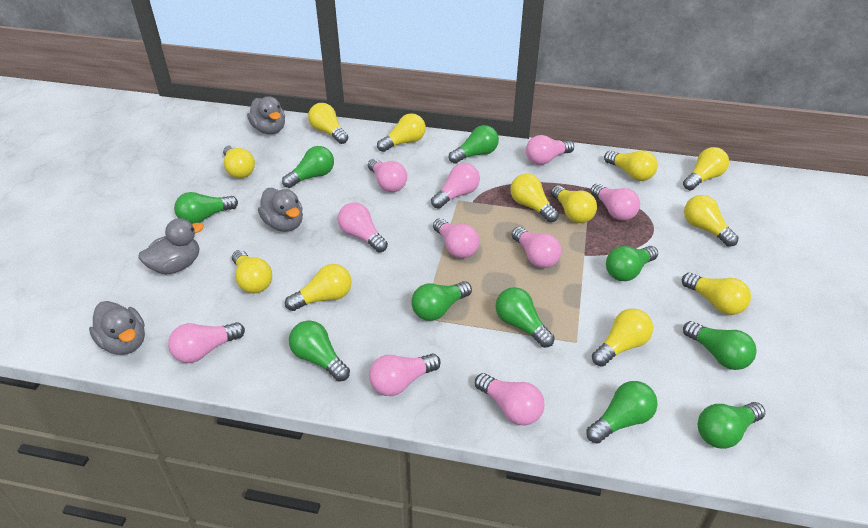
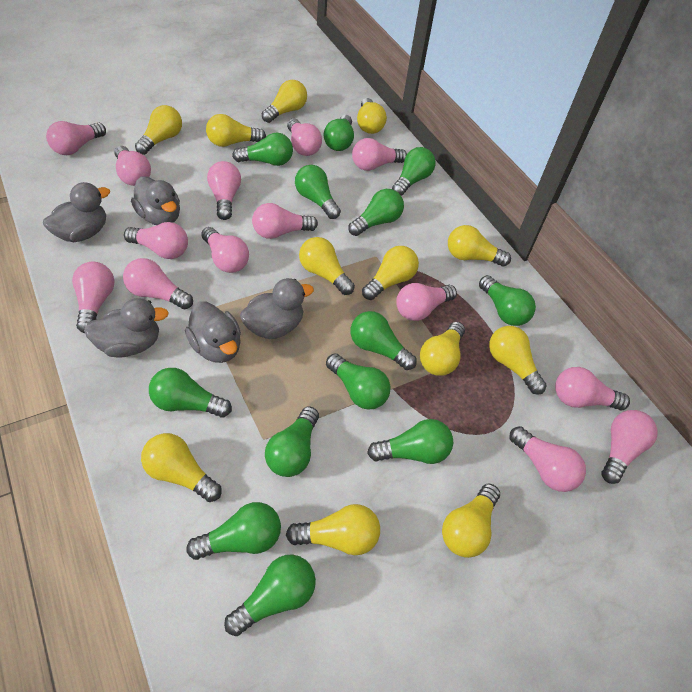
green light bulb: [174,192,238,224] [282,146,334,188] [289,321,350,382] [412,281,472,321] [449,125,499,164] [495,287,555,348] [586,381,658,444] [606,246,658,281] [683,321,757,370] [698,402,765,449] = 10 -> [149,368,232,418] [186,502,281,560] [224,555,316,636] [232,133,293,166] [265,406,319,477] [295,165,341,219] [324,115,354,151] [326,353,391,409] [348,189,404,236] [350,311,417,370] [367,419,453,464] [392,147,436,196] [479,275,536,326] = 13
grey duck: [89,301,145,355] [139,218,204,275] [247,96,285,134] [258,188,303,232] = 4 -> [43,182,110,242] [84,298,169,358] [131,177,180,225] [185,301,241,363] [240,278,314,339] = 5
pink light bulb: [168,322,245,363] [338,202,388,252] [368,158,407,192] [369,354,441,396] [431,163,480,209] [433,218,479,258] [475,373,544,425] [512,227,562,268] [526,135,574,165] [590,184,640,221] = 10 -> [46,121,106,155] [72,262,115,333] [114,146,151,186] [123,258,193,309] [124,222,188,259] [201,227,249,273] [207,161,241,220] [252,203,318,239] [287,119,322,156] [352,138,407,171] [396,283,457,321] [510,426,586,492] [555,367,630,410] [601,410,658,484] = 14

